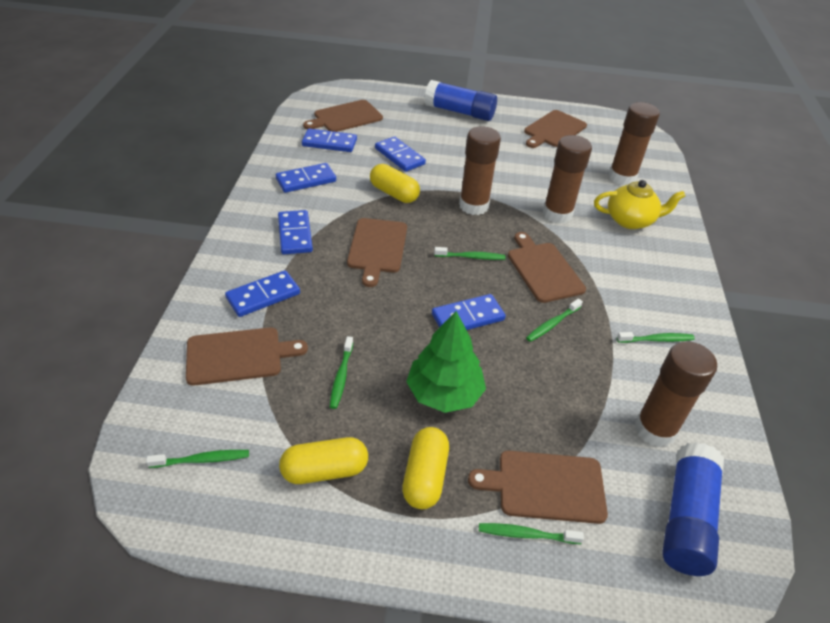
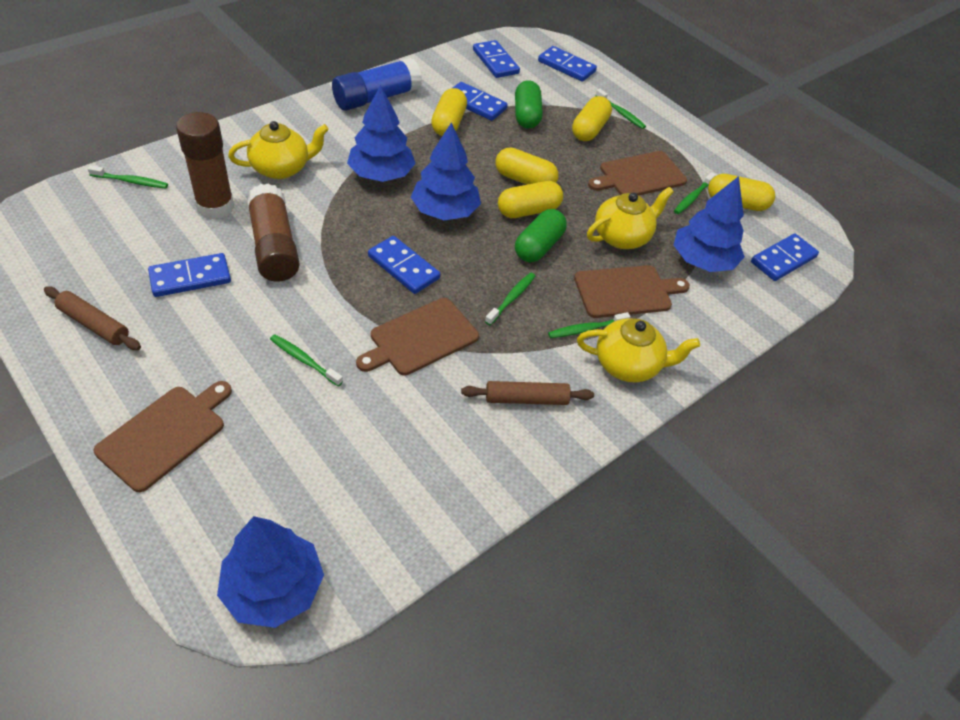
blue glue stick: [424,80,497,121] [662,442,724,576] = 2 -> [332,58,422,111] = 1
blue tree: none = 0 -> [217,516,324,628] [347,85,416,182] [411,122,481,220] [674,176,745,272] = 4
brown cutting board: [186,327,308,386] [303,100,383,132] [347,218,407,287] [468,451,608,524] [508,232,586,303] [524,110,587,148] = 6 -> [94,381,232,492] [356,298,479,375] [574,265,690,318] [588,151,687,196] = 4
brown glue stick: [459,126,501,215] [543,135,592,224] [608,102,660,186] [635,341,717,447] = 4 -> [176,112,234,219] [246,183,300,282] = 2
brown rolling pin: none = 0 -> [44,287,141,350] [461,381,594,405] = 2
green capsule: none = 0 -> [515,80,543,129] [515,209,567,262] = 2
green tree: [406,311,486,413] = 1 -> none = 0
yellow capsule: [279,437,368,484] [370,164,420,203] [402,427,449,509] = 3 -> [431,88,467,136] [496,147,559,185] [498,181,563,218] [572,96,612,141] [708,174,775,211] = 5
yellow teapot: [594,180,685,229] = 1 -> [228,121,329,179] [577,318,700,382] [587,187,674,249] = 3

